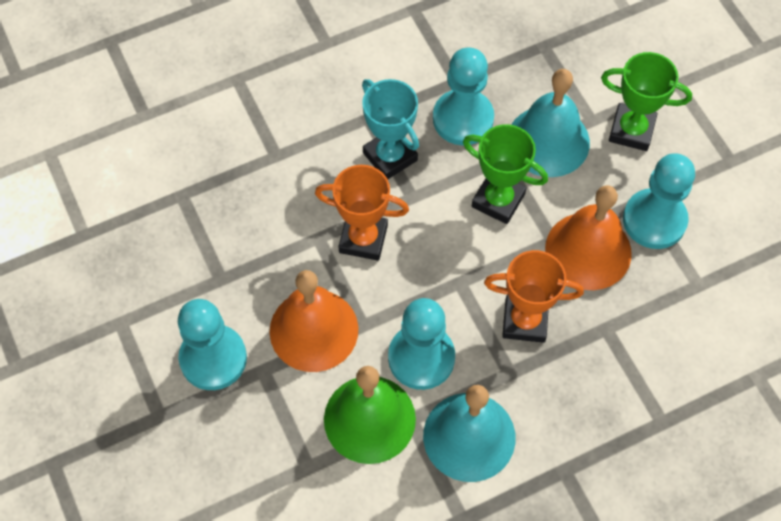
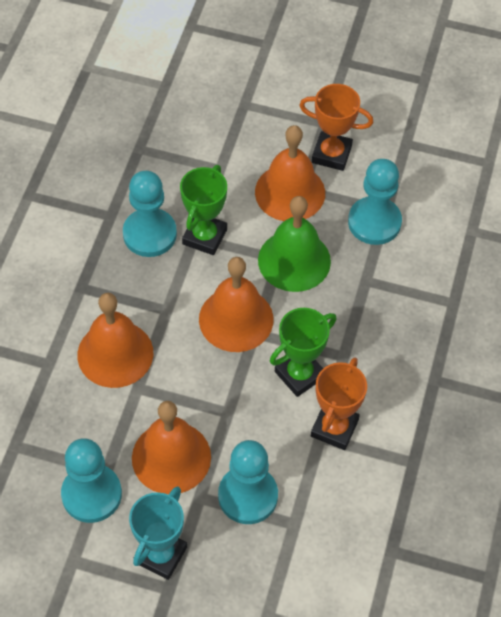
orange bell: [269,270,358,372] [545,185,632,290] = 2 -> [77,293,153,388] [132,401,211,494] [199,257,274,352] [255,125,325,221] = 4
turquoise bell: [423,385,516,482] [512,69,590,177] = 2 -> none = 0

